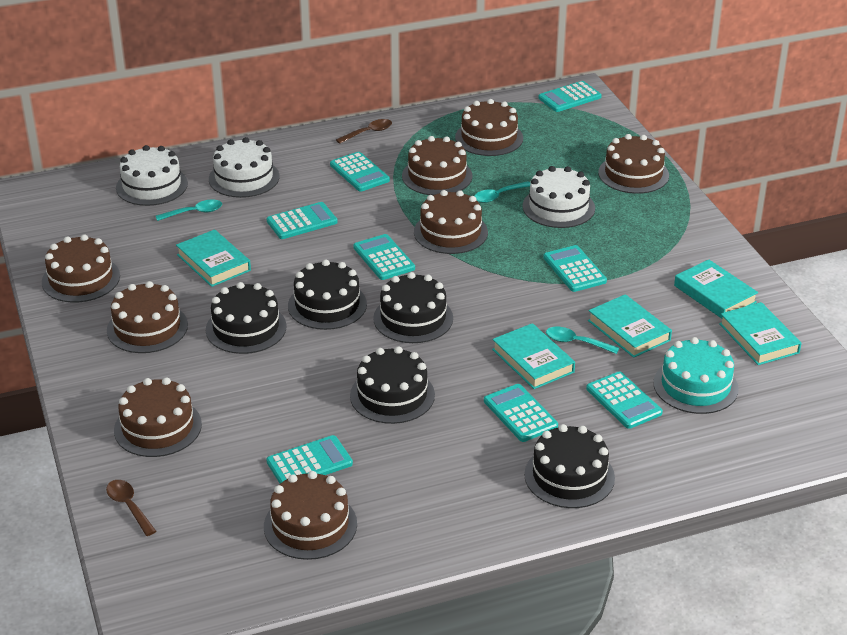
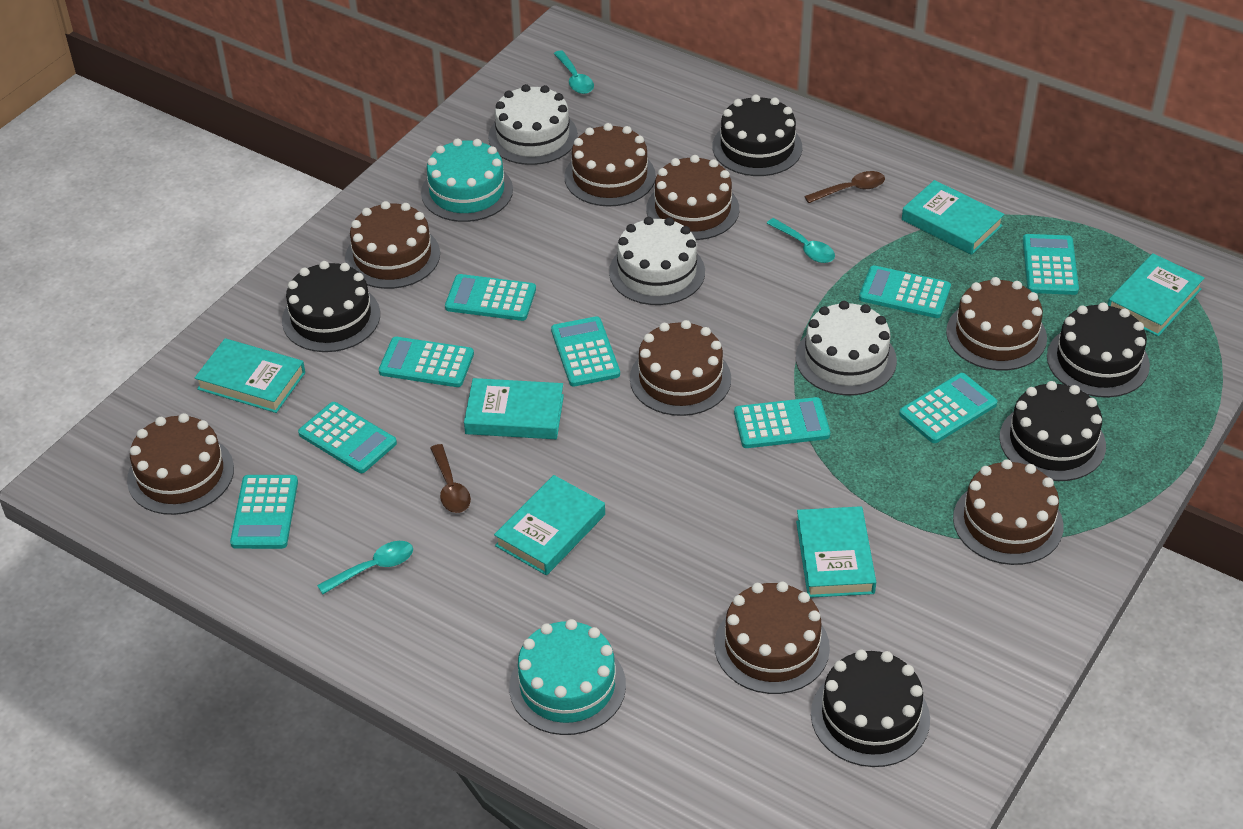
turquoise book: [176,229,251,287] [492,323,575,389] [588,294,672,358] [674,259,758,319] [719,302,801,365] = 5 -> [195,338,305,413] [464,378,564,439] [494,475,605,576] [796,506,876,598] [902,180,1004,255] [1108,253,1204,336] = 6
turquoise cake: [653,337,739,414] = 1 -> [421,138,513,222] [509,619,626,735] = 2
turquoise calculator: [266,435,353,484] [267,202,338,239] [330,152,390,191] [353,234,415,280] [484,384,558,442] [538,81,602,112] [543,245,607,292] [586,371,663,429] = 8 -> [230,475,298,549] [298,402,397,473] [379,337,474,387] [445,274,536,321] [551,316,620,386] [734,397,830,448] [859,265,951,318] [899,373,997,443] [1023,234,1079,295] = 9

